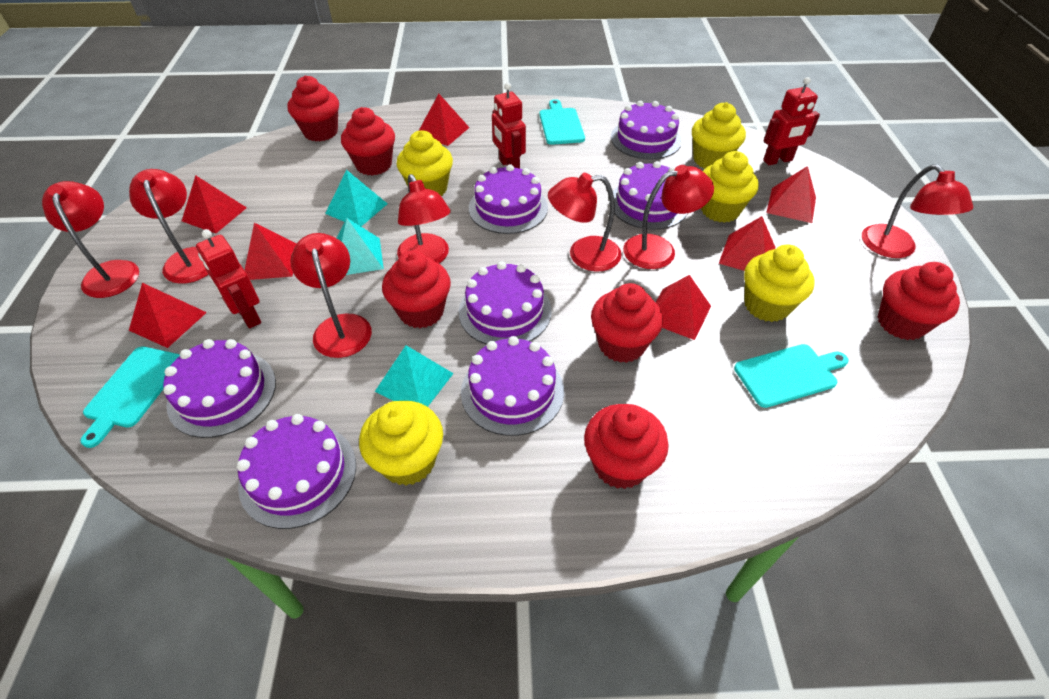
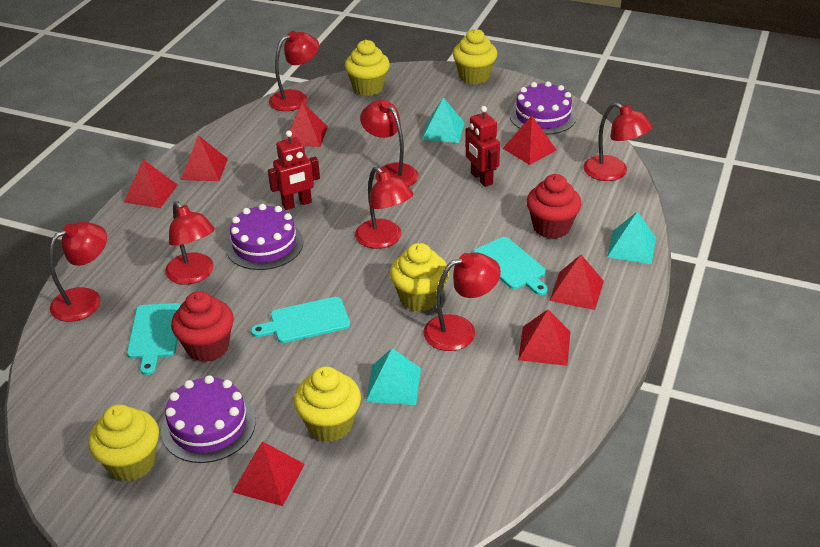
purple cake: [163,339,276,438] [237,414,356,529] [459,261,552,345] [461,336,564,436] [469,164,548,234] [609,161,688,230] [611,101,682,160] = 7 -> [161,375,256,463] [226,204,304,270] [510,81,577,135] = 3
red cupcake: [288,75,339,141] [341,107,395,176] [382,251,451,328] [584,404,669,489] [591,283,663,363] [878,262,960,340] = 6 -> [171,291,234,362] [526,174,581,239] = 2
red robot: [196,229,261,329] [492,83,526,169] [763,77,820,165] = 3 -> [268,131,320,210] [465,106,500,187] = 2

